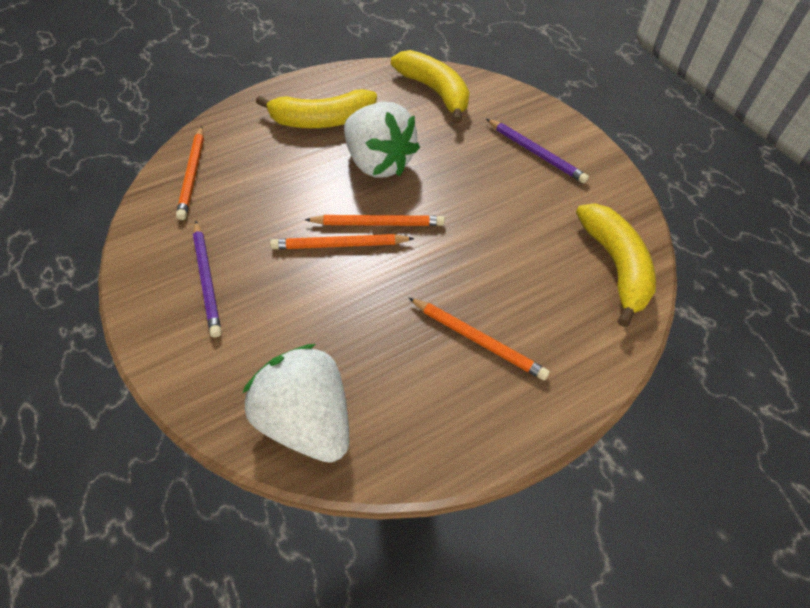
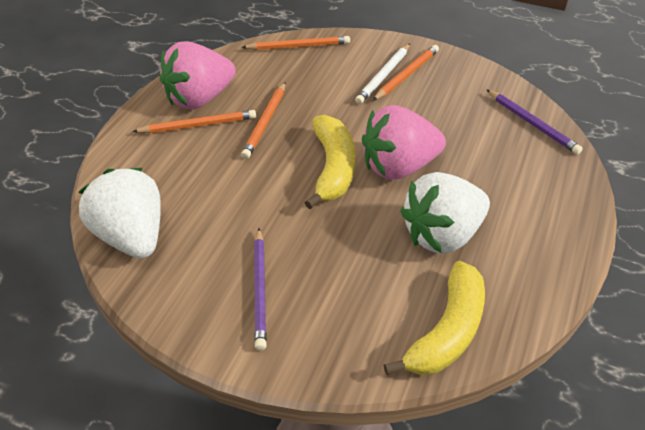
pink strawberry: none = 0 -> [159,41,236,109] [362,105,446,180] = 2
white pencil: none = 0 -> [355,44,410,104] = 1
yellow banana: [256,89,377,128] [391,50,470,123] [576,204,656,327] = 3 -> [305,115,355,209] [384,261,485,375] = 2

